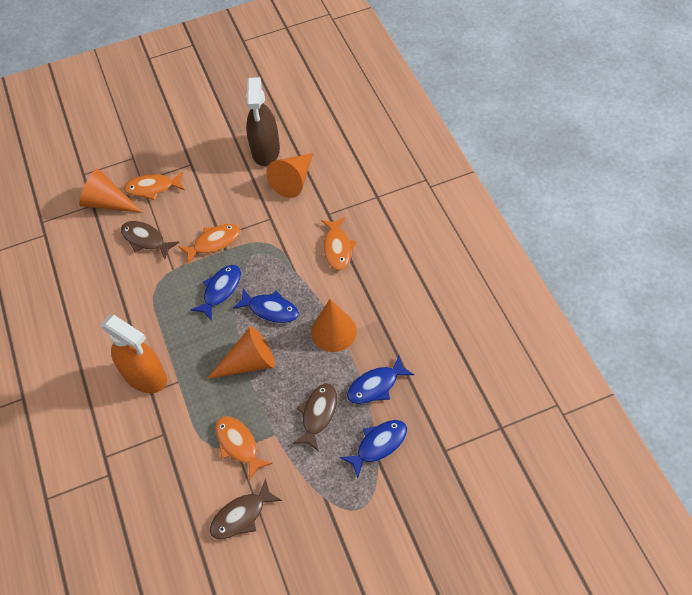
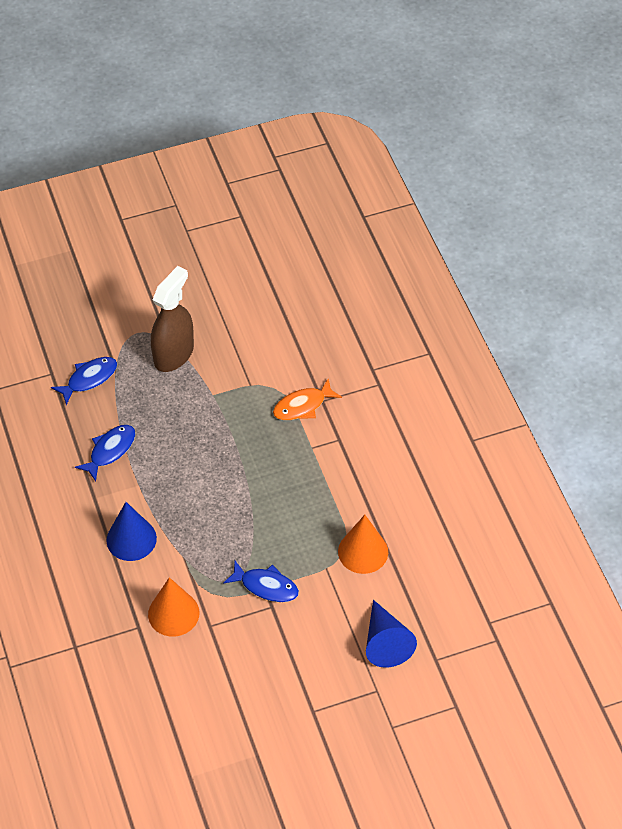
blue cone: none = 0 -> [106,502,157,561] [366,600,417,668] = 2
blue fish: [191,265,241,321] [233,288,299,323] [340,420,407,478] [347,356,414,404] = 4 -> [51,357,117,405] [75,425,135,482] [223,561,299,602] = 3
brown fish: [121,221,179,259] [209,478,282,539] [293,383,337,451] = 3 -> none = 0
orange cone: [79,168,144,213] [207,326,275,379] [266,153,313,198] [311,299,357,352] = 4 -> [148,577,199,637] [338,515,388,574] = 2
orange fish: [124,172,184,200] [178,224,241,265] [215,416,272,481] [321,217,356,270] = 4 -> [273,379,342,420] = 1
orange spray bottle: [101,315,167,393] = 1 -> none = 0

